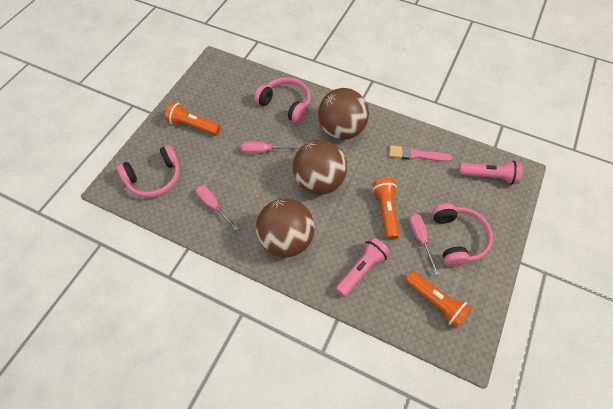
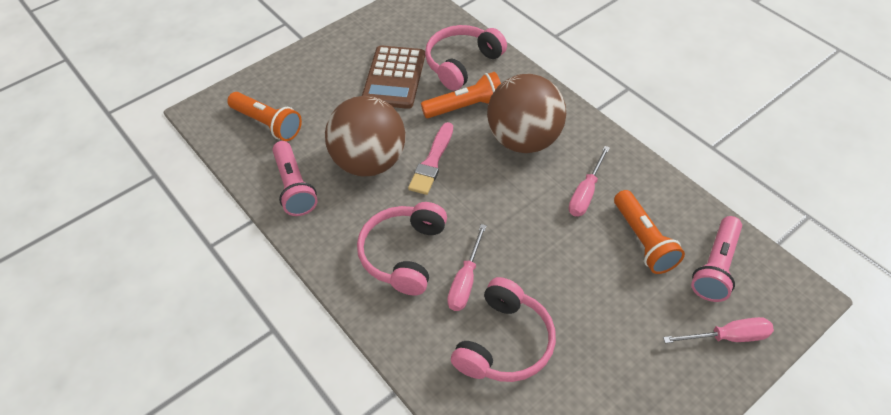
brown ball: [256,198,315,258] [292,140,347,195] [318,88,369,140] = 3 -> [325,96,405,176] [487,74,566,153] = 2
brown calculator: none = 0 -> [362,45,425,109] = 1

